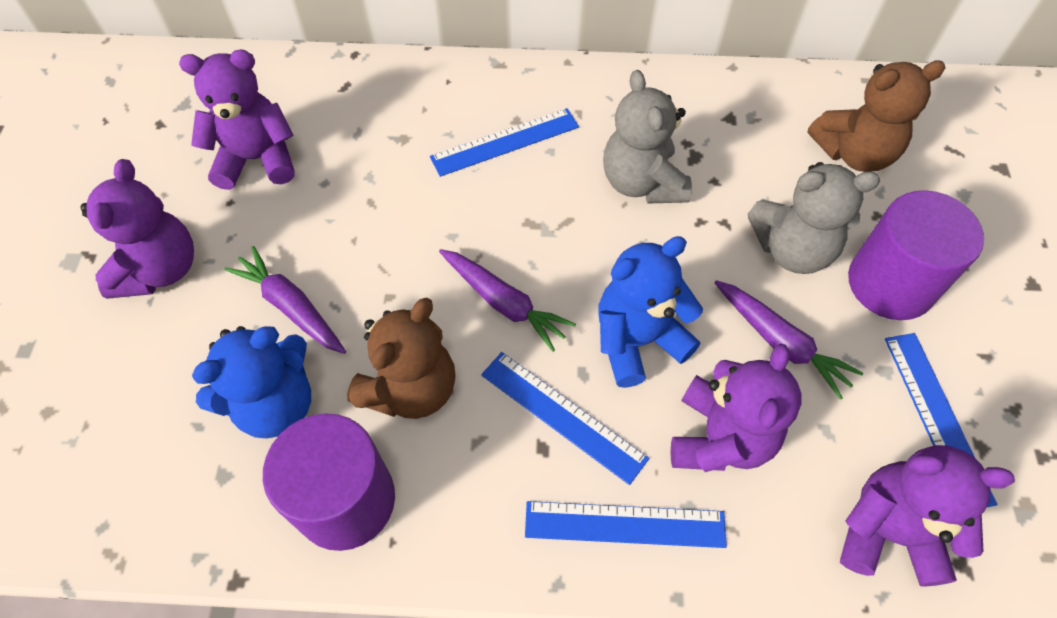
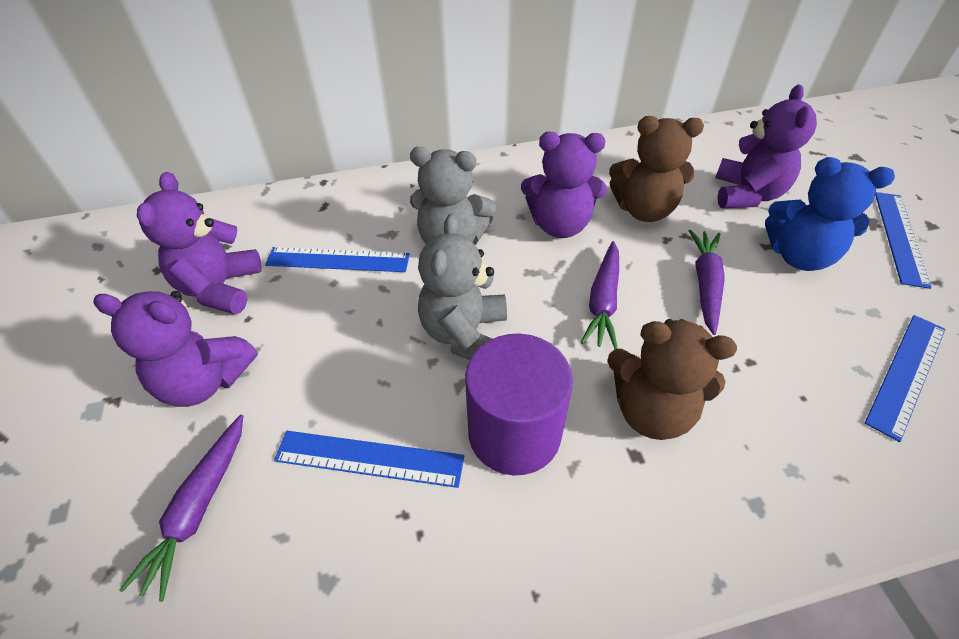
blue teddy bear: [192,326,311,439] [599,236,703,388] = 2 -> [765,157,895,271] = 1
purple cylinder: [263,413,395,551] [848,190,984,320] = 2 -> [465,334,573,476] = 1

